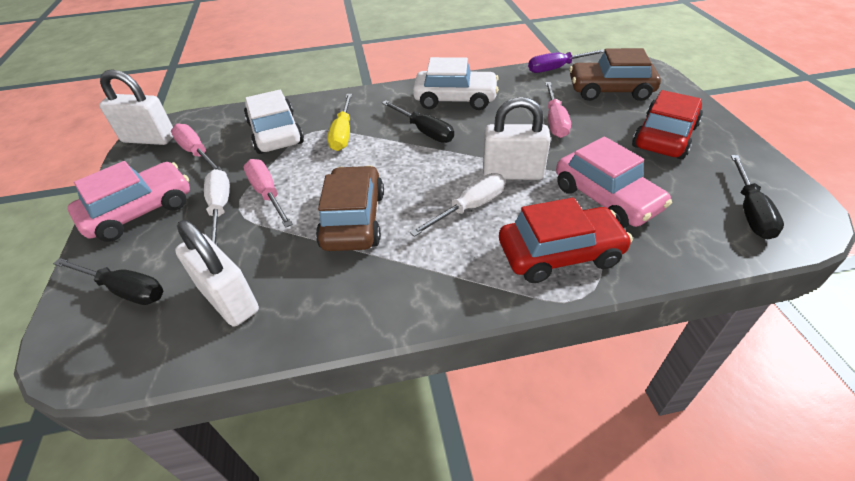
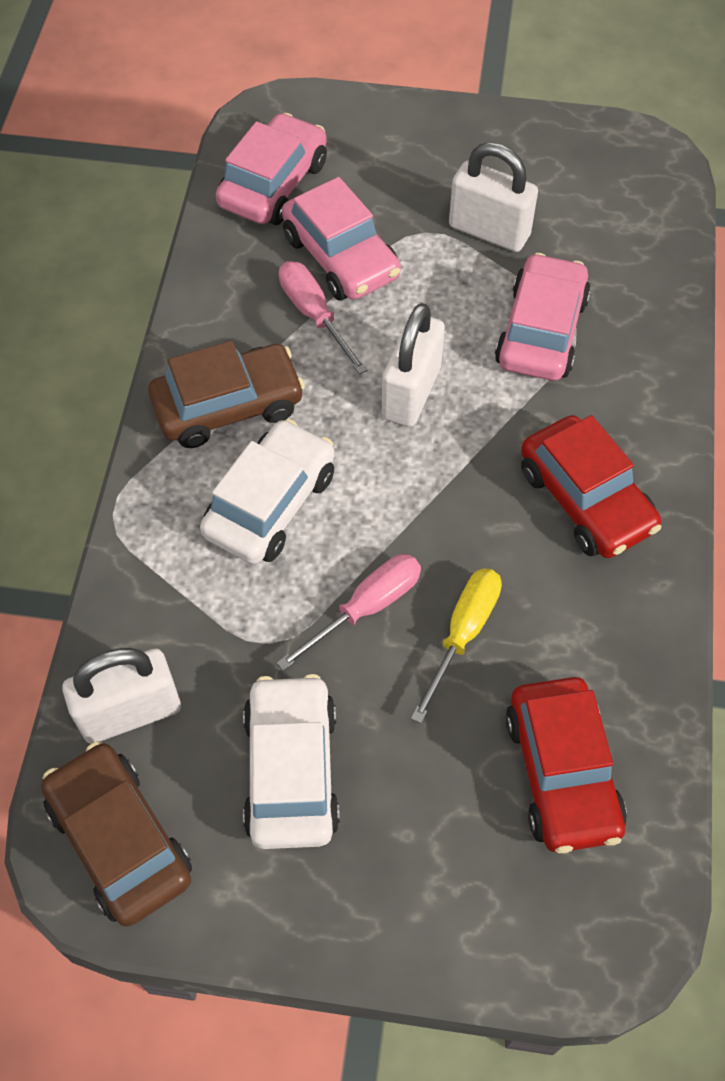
black screwdriver: [53,258,163,305] [382,100,454,143] [731,155,784,239] = 3 -> none = 0
pink car: [68,161,190,242] [556,137,672,228] = 2 -> [216,113,327,225] [282,177,401,301] [495,253,591,381] = 3
pink screwdriver: [171,124,223,171] [243,159,293,228] [545,82,571,138] = 3 -> [277,554,421,671] [279,261,367,374] = 2
purple screwdriver: [528,49,605,73] = 1 -> none = 0
white screwdriver: [204,169,230,245] [410,173,505,237] = 2 -> none = 0

